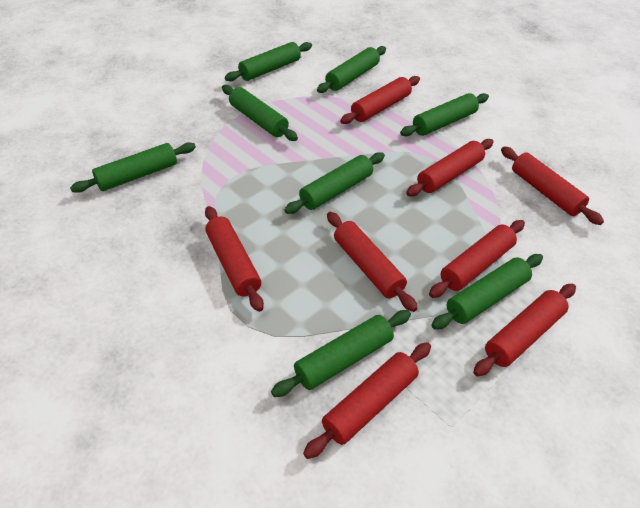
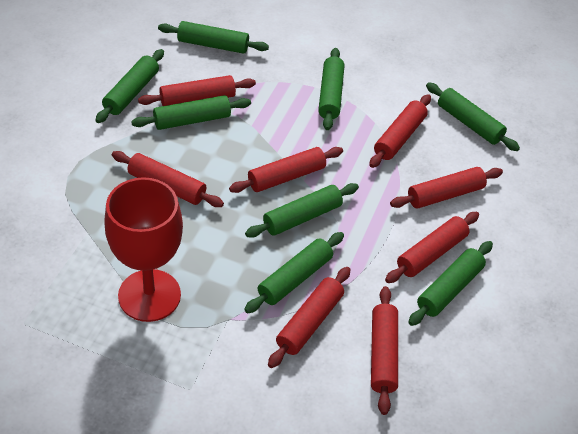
red goblet: none = 0 -> [104,177,183,322] = 1

